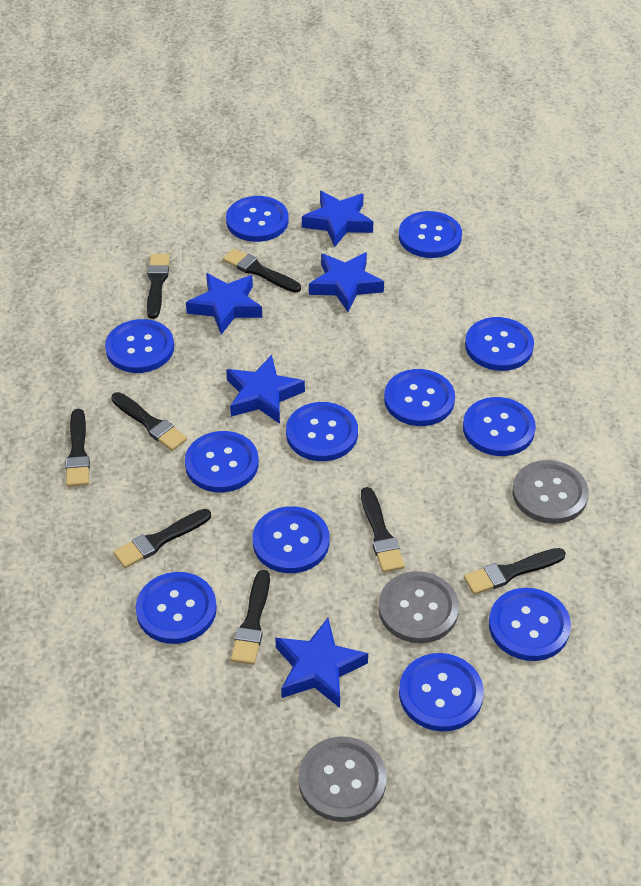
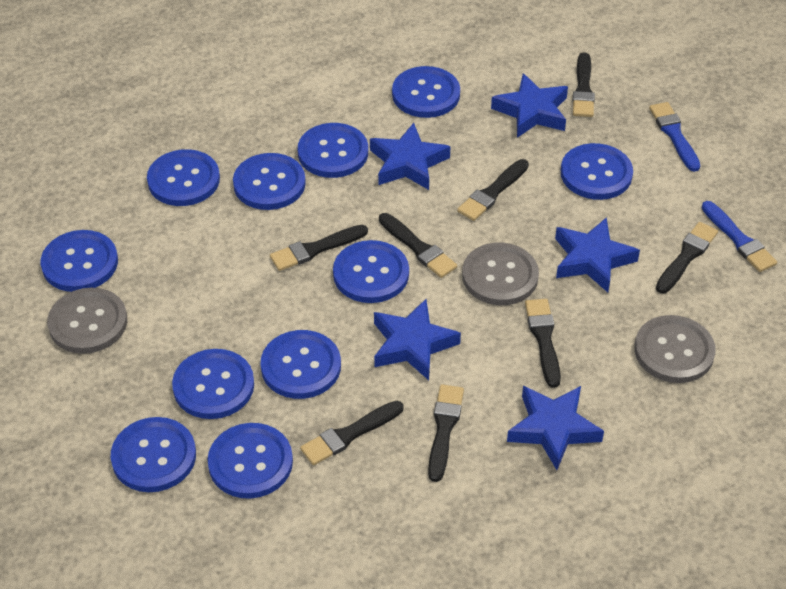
blue brush: none = 0 -> [649,102,700,172] [702,201,777,272] = 2
blue button: [105,319,174,373] [136,572,217,644] [185,431,259,492] [226,196,289,242] [252,506,329,573] [286,402,358,461] [384,369,455,426] [399,211,462,258] [399,653,484,731] [463,397,536,456] [465,317,534,371] [489,588,571,661] = 12 -> [41,230,118,292] [111,417,196,492] [147,149,220,206] [172,349,254,419] [208,423,293,499] [233,153,306,210] [260,330,341,399] [298,123,368,178] [333,240,409,303] [392,66,460,118] [561,143,633,200] = 11

